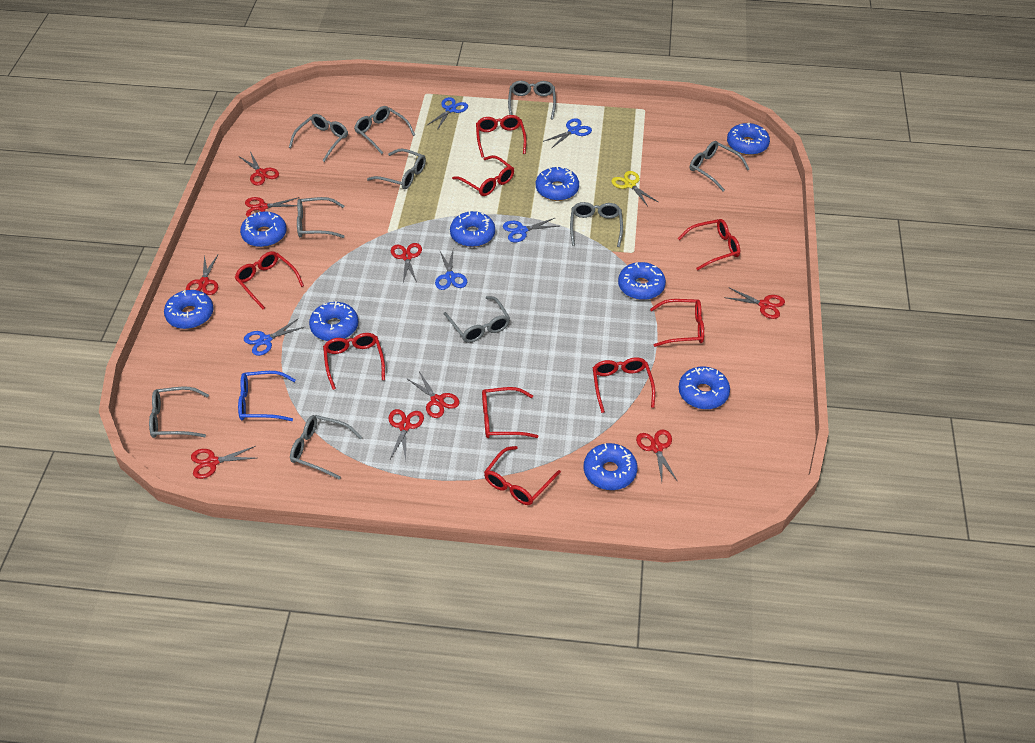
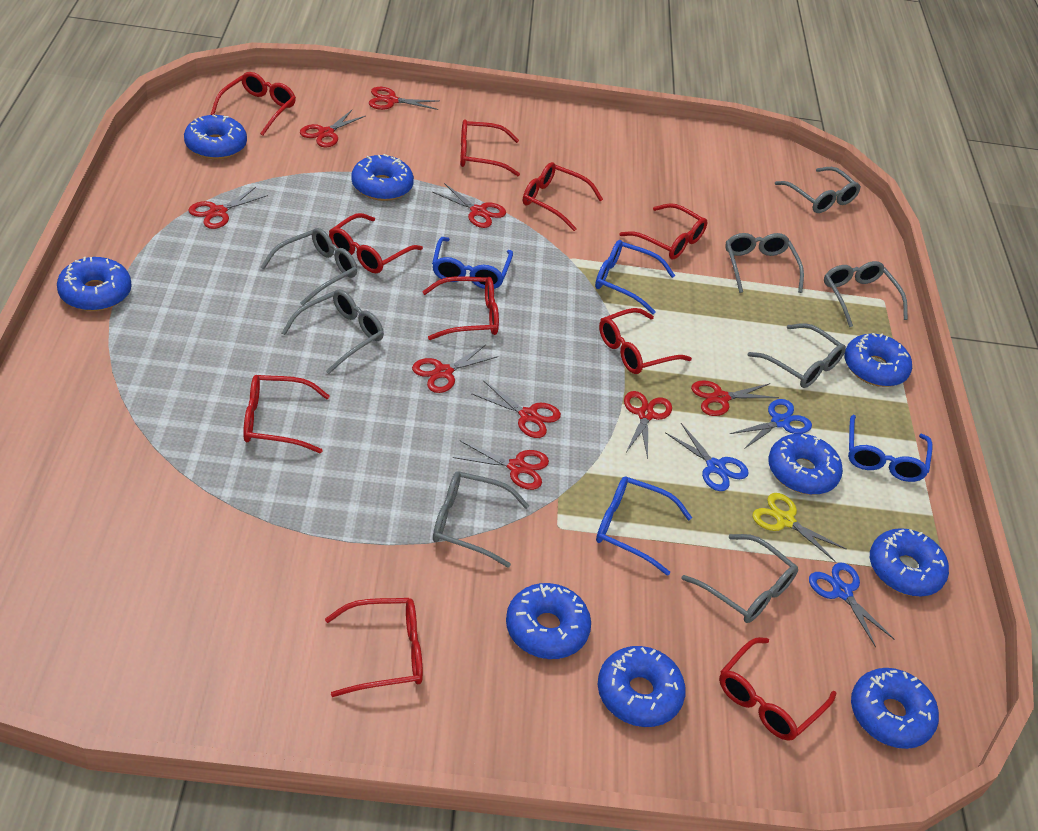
blue glasses: [238,371,296,421] = 1 -> [432,237,513,289] [595,240,675,314] [596,476,692,576] [848,415,932,482] = 4
blue scissors: [244,318,304,356] [427,97,468,130] [435,251,467,290] [503,218,559,242] [543,118,592,148] = 5 -> [665,423,749,491] [730,399,812,449] [809,563,894,647] = 3
grey glasses: [149,387,209,438] [289,114,348,162] [290,415,362,480] [297,197,345,238] [354,106,415,154] [367,149,426,189] [444,296,510,343] [508,81,556,120] [570,202,623,247] [690,141,749,191] = 10 -> [261,228,357,306] [282,289,384,374] [433,471,529,568] [681,534,798,623] [725,233,804,293] [748,323,846,388] [775,167,861,213] [824,261,908,327] = 8
red glasses: [234,251,304,309] [323,333,385,390] [452,155,514,196] [476,115,527,158] [482,387,539,438] [484,446,561,505] [593,357,655,413] [650,299,704,347] [678,219,740,270] = 9 -> [210,72,296,136] [243,375,330,453] [325,598,423,697] [329,213,423,273] [422,276,499,340] [460,120,520,176] [523,162,603,231] [599,308,692,374] [620,203,707,260] [719,637,836,741] = 10

